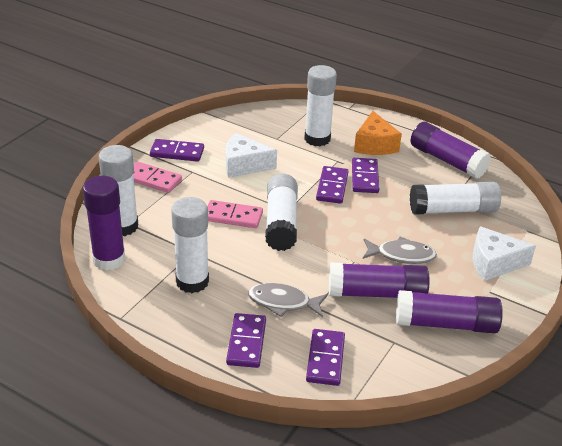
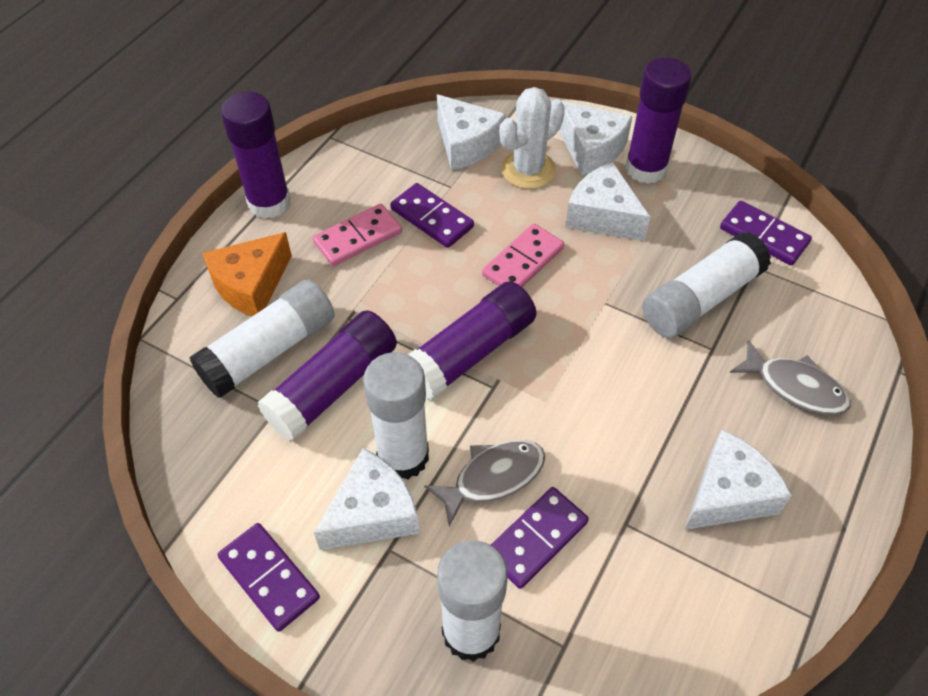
purple domino: [150,139,204,162] [226,313,266,368] [306,329,345,386] [316,166,349,204] [352,158,379,193] = 5 -> [218,523,320,632] [390,183,474,248] [491,487,589,589] [720,201,812,265] = 4
white cactus: none = 0 -> [499,87,565,189] = 1
white cheese: [226,133,277,178] [473,226,536,281] = 2 -> [314,448,420,550] [437,94,506,170] [559,101,633,176] [565,162,650,241] [685,430,792,530] = 5
white glue stick: [99,145,138,236] [171,197,209,293] [265,174,298,251] [304,65,337,146] [410,182,501,215] = 5 -> [189,279,335,398] [363,352,429,479] [437,540,508,662] [642,232,771,338] = 4

